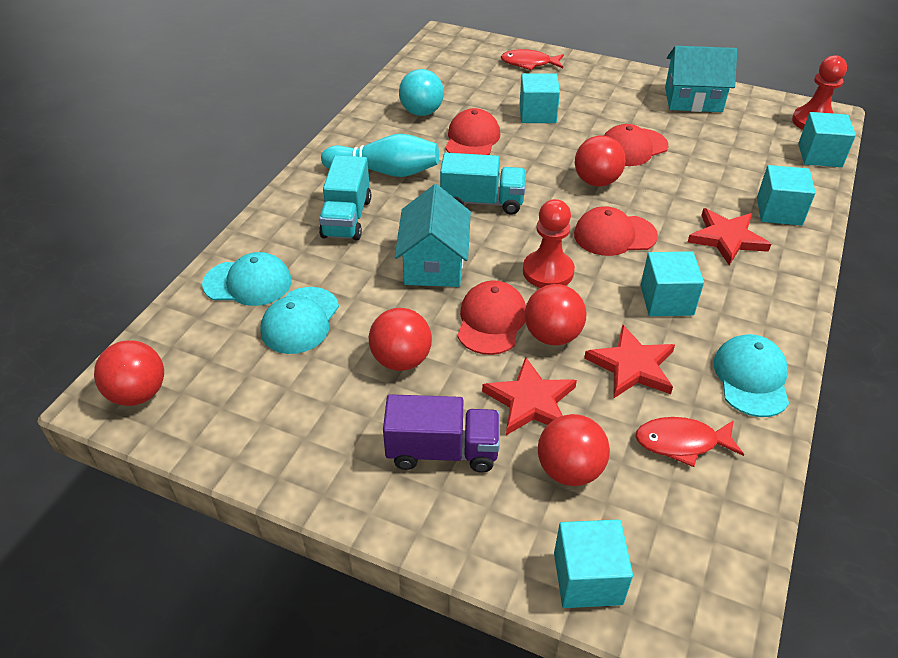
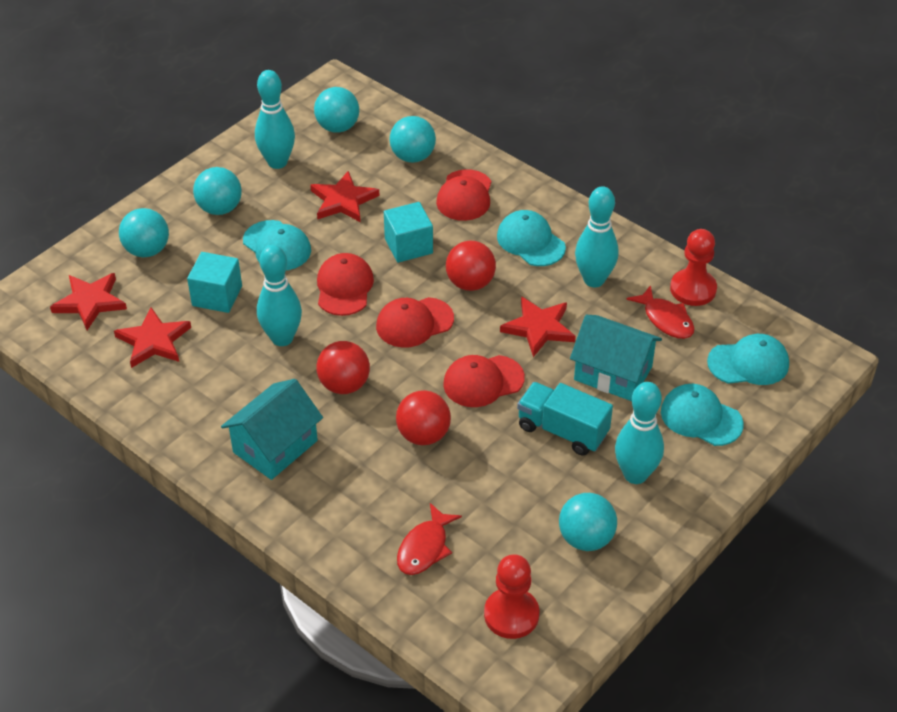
purple truck: [383,394,500,473] = 1 -> none = 0
red ball: [94,340,164,406] [369,308,432,371] [525,284,586,345] [538,414,610,486] [575,136,626,187] = 5 -> [316,341,370,394] [396,390,451,445] [446,240,496,291] = 3
red star: [482,357,577,435] [584,325,675,398] [688,208,771,266] = 3 -> [50,273,127,330] [114,307,191,368] [310,171,380,222] [500,296,576,357] = 4
turquoise ball: [399,69,444,116] = 1 -> [119,208,169,257] [193,167,242,215] [314,87,359,133] [389,116,436,163] [559,493,617,551] = 5
turquoise bowling pin: [321,134,439,177] = 1 -> [255,70,295,169] [257,245,302,346] [575,186,619,287] [615,382,664,484] = 4
turquoise cap: [202,252,292,306] [260,287,339,354] [713,334,789,417] = 3 -> [243,220,311,270] [497,210,566,266] [661,384,744,446] [707,334,789,385] = 4
turquoise cube: [520,73,560,123] [554,519,633,608] [640,251,704,316] [757,165,816,226] [798,112,856,167] = 5 -> [187,252,242,313] [384,202,433,263] = 2
turquoise truck: [319,155,371,241] [440,153,526,215] = 2 -> [517,382,613,456] = 1

